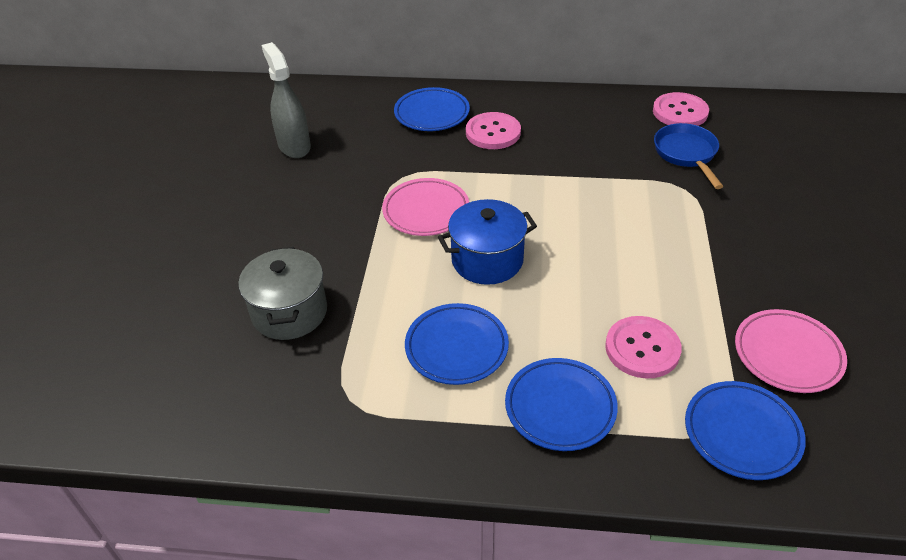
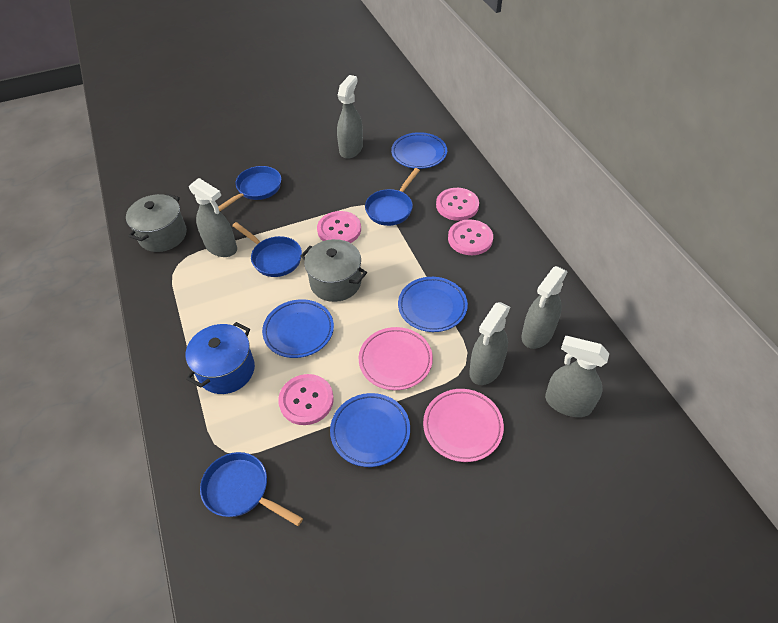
blue pan: [654,123,724,189] = 1 -> [200,452,303,526] [218,166,281,211] [232,222,302,277] [365,168,420,226] = 4
grey pot: [238,247,327,340] = 1 -> [126,194,187,252] [300,239,367,302] = 2
grey spray bottle: [261,42,311,158] = 1 -> [189,178,237,257] [337,75,363,159] [469,302,510,385] [522,266,568,349] [545,336,609,417] = 5
pink button: [466,112,521,149] [605,316,682,378] [653,92,709,126] = 3 -> [278,374,334,425] [317,211,361,243] [436,188,479,221] [448,219,493,255] = 4

